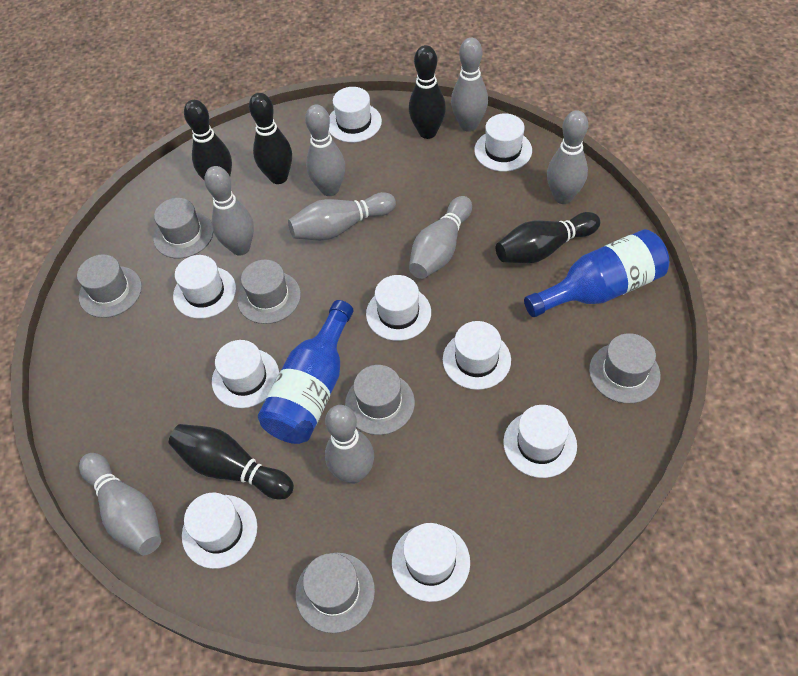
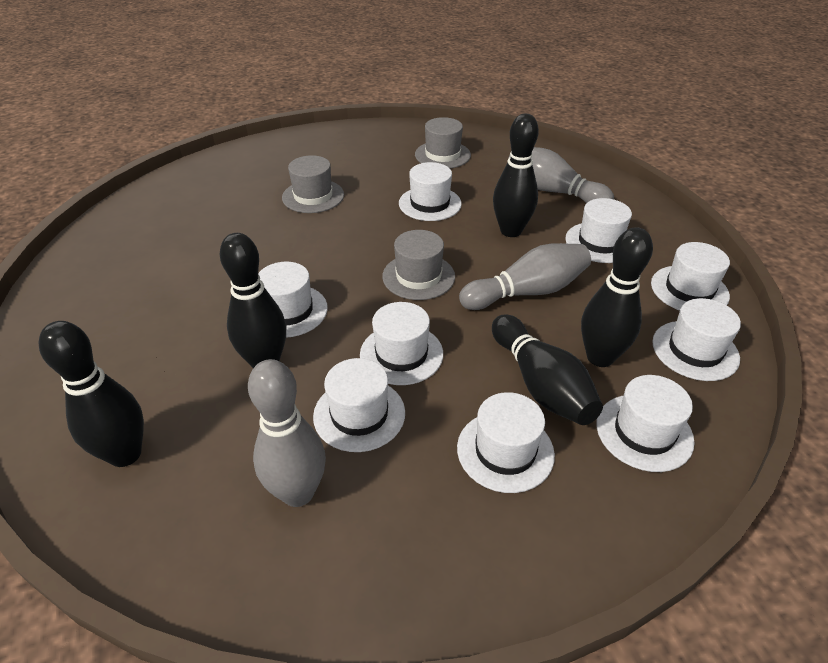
blue bottle: [258,300,353,444] [524,229,669,317] = 2 -> none = 0
grey bowling pin: [79,453,161,555] [204,166,254,256] [288,192,396,240] [305,105,345,196] [325,405,374,484] [409,196,472,279] [451,38,488,132] [547,111,588,204] = 8 -> [248,359,326,507] [459,243,591,310] [509,147,614,203] = 3
grey hat: [77,254,142,318] [153,198,213,258] [237,260,301,324] [296,553,375,633] [345,365,415,435] [589,333,661,404] = 6 -> [282,155,344,213] [382,230,455,300] [415,117,471,168] = 3

